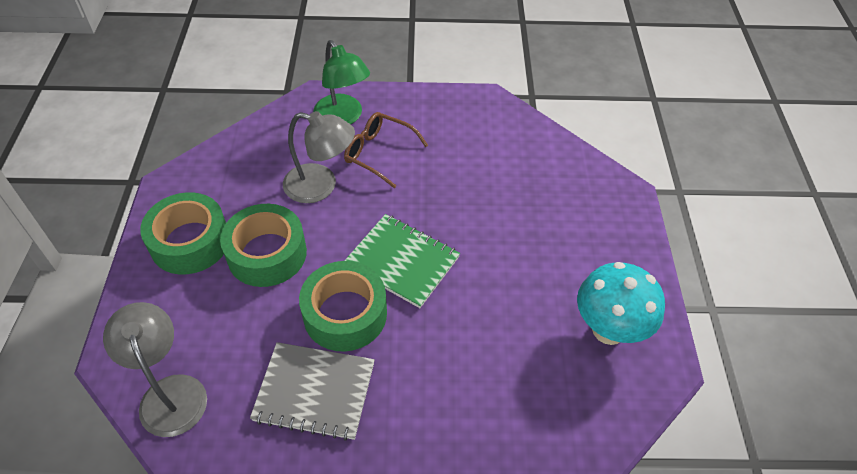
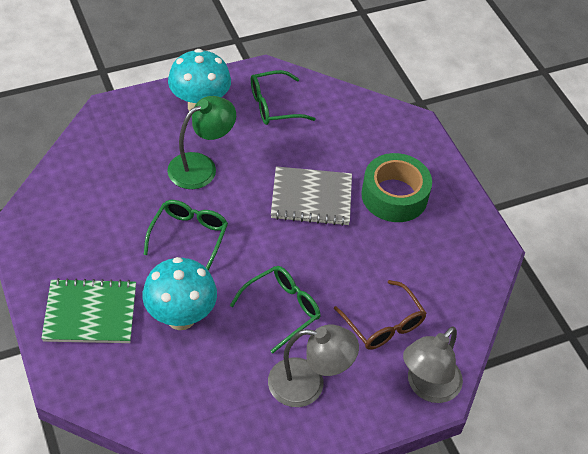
green glasses: none = 0 -> [144,200,228,270] [230,266,321,353] [251,70,316,125] = 3
green tape: [140,192,226,274] [220,204,307,287] [299,261,387,352] = 3 -> [361,153,432,222] = 1
turquoise mushroom: [577,262,665,345] = 1 -> [142,257,217,330] [168,49,231,111] = 2

